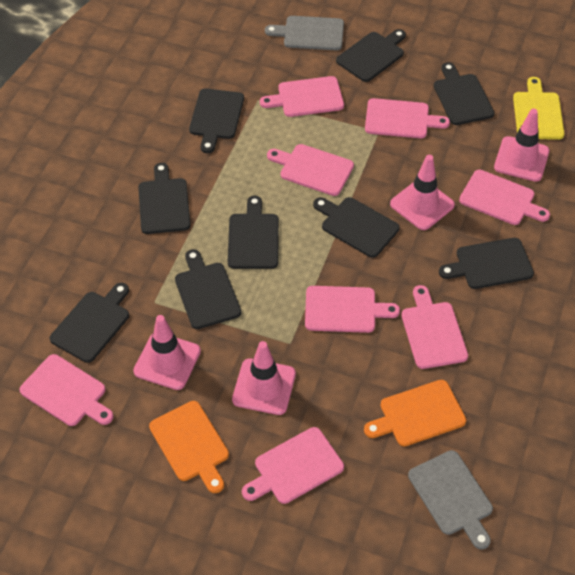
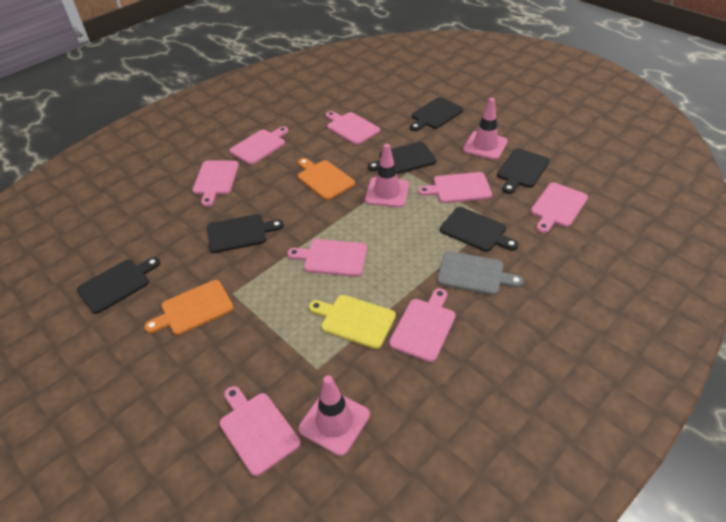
black cutting board: [50,283,129,363] [138,163,191,234] [175,249,241,329] [189,88,244,153] [228,196,279,269] [313,197,400,258] [336,29,406,82] [434,62,494,125] [439,238,534,289] = 9 -> [77,257,160,314] [207,214,284,253] [368,142,436,174] [410,97,463,131] [440,207,519,252] [497,149,550,194] = 6
grey cutting board: [265,16,344,50] [408,450,493,550] = 2 -> [437,251,524,295] = 1
pink traffic cone: [133,315,201,390] [232,341,296,415] [390,155,455,230] [494,109,550,182] = 4 -> [298,375,370,456] [365,144,409,207] [463,98,508,160] = 3

